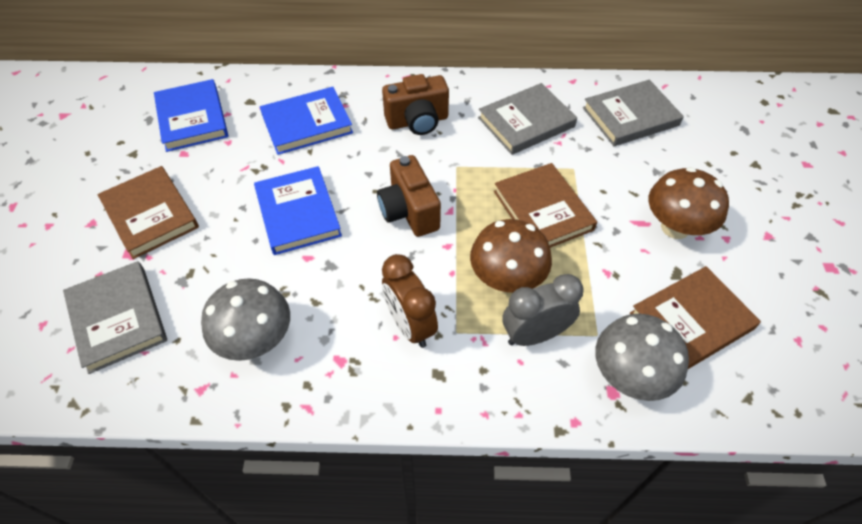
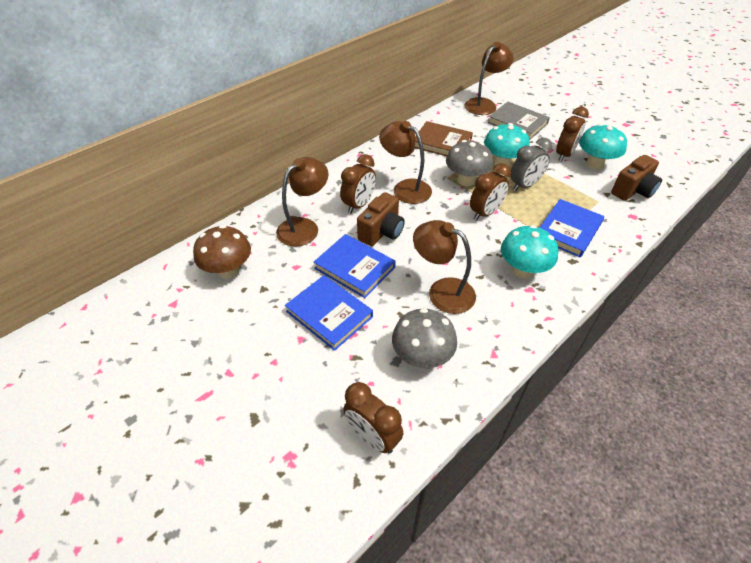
brown book: [98,166,199,259] [494,163,597,248] [630,266,761,369] = 3 -> [415,121,473,156] = 1
brown clock: [382,254,438,348] = 1 -> [340,154,376,214] [343,382,403,454] [470,163,511,221] [556,107,589,162] = 4
brown lamp: none = 0 -> [276,157,329,247] [379,121,432,204] [413,220,476,314] [464,42,514,115] = 4
brown mushroom: [470,219,552,293] [649,167,729,239] = 2 -> [193,225,251,279] = 1
grey book: [63,261,167,374] [478,83,577,155] [583,80,684,146] = 3 -> [488,102,550,140] = 1
turquoise mushroom: none = 0 -> [484,123,530,167] [501,225,558,279] [579,124,627,169] = 3

